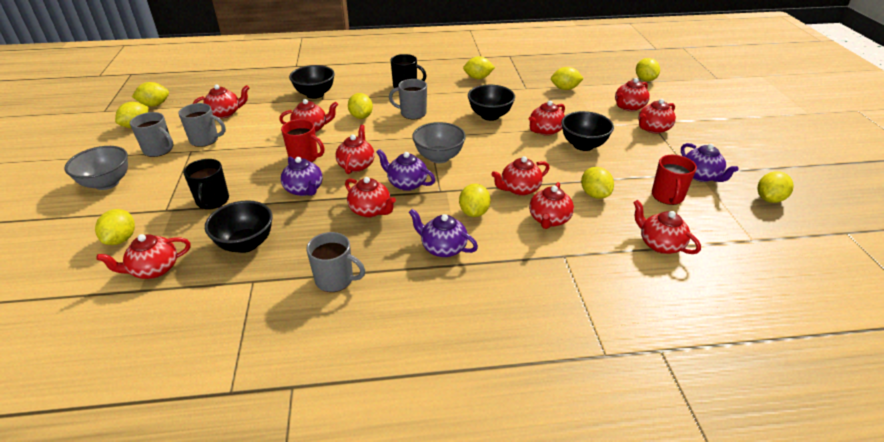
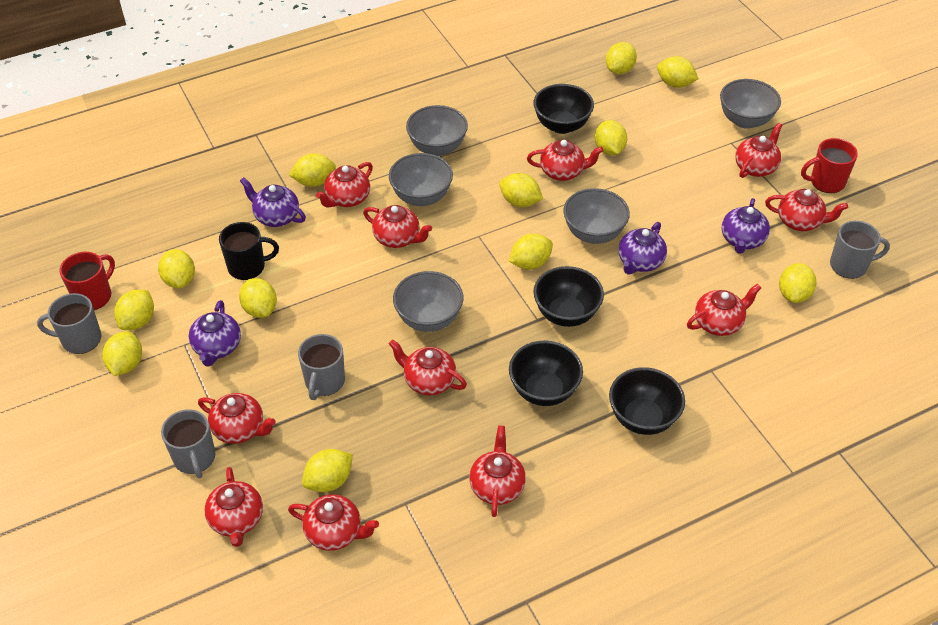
black mug: [183,159,229,210] [391,54,427,88] = 2 -> [219,222,279,280] = 1
grey bowl: [65,146,128,190] [412,122,466,163] = 2 -> [389,153,453,206] [393,271,463,332] [406,105,468,156] [563,188,630,244] [720,79,781,129] = 5
yellow lemon: [95,209,135,245] [115,102,149,128] [132,82,169,106] [348,93,373,119] [459,184,491,217] [463,56,495,79] [551,67,584,90] [581,167,614,199] [636,58,660,81] [757,171,794,203] = 10 -> [102,331,142,376] [114,290,154,330] [158,249,195,288] [239,278,277,318] [289,153,336,187] [302,449,353,492] [499,173,543,207] [509,234,553,270] [595,120,627,155] [606,42,637,74] [657,56,699,88] [779,263,816,303] = 12

